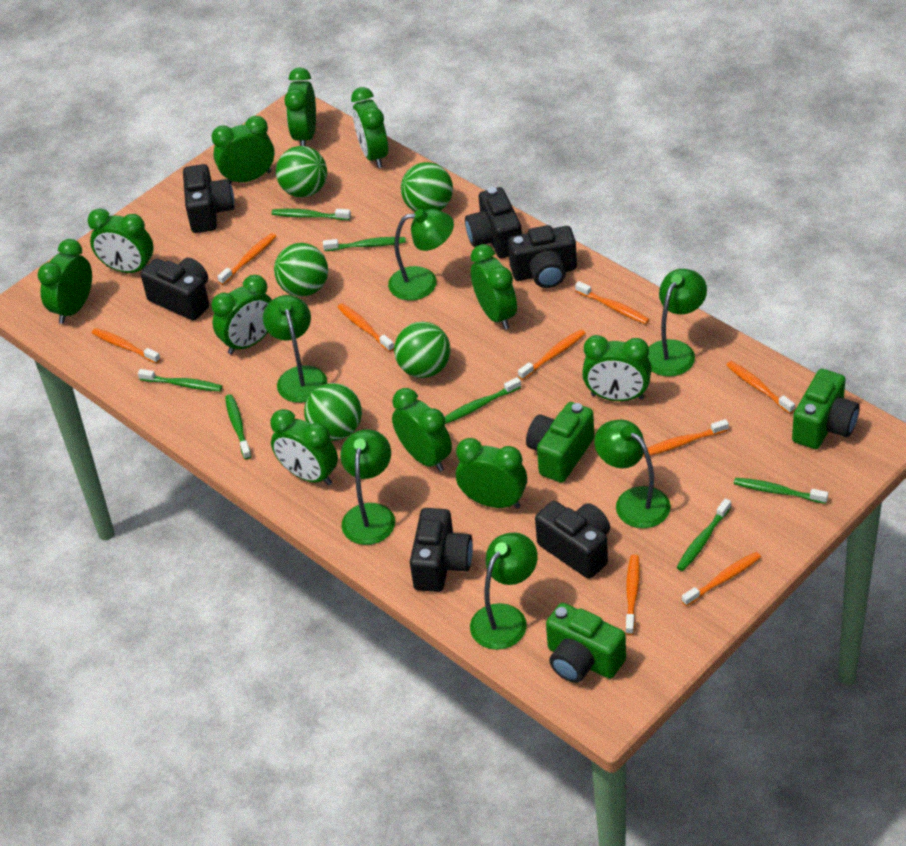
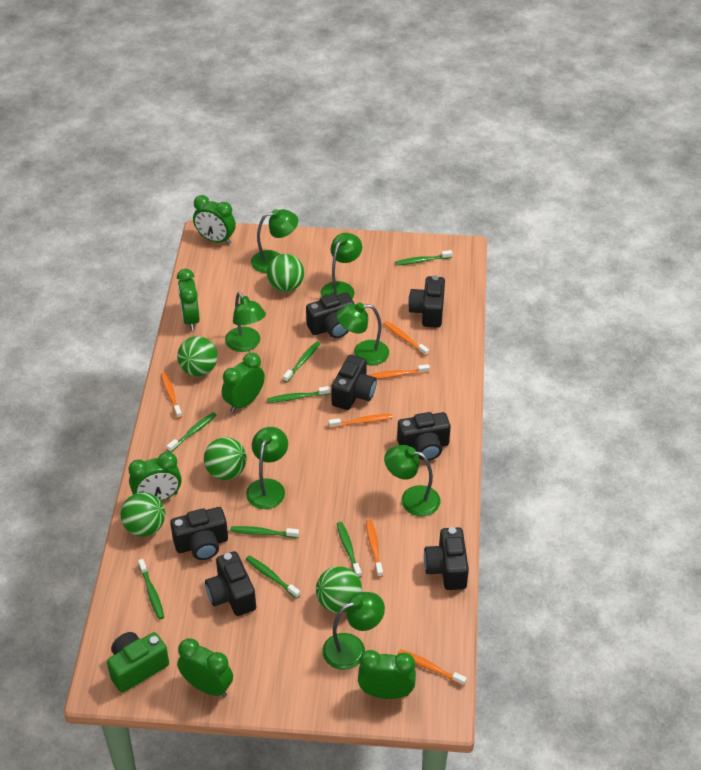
black camera: [141,258,209,321] [183,164,234,233] [410,508,473,592] [465,187,522,258] [508,225,577,288] [535,501,610,579] = 6 -> [170,507,228,560] [205,551,256,616] [306,293,354,338] [331,355,377,410] [397,412,451,461] [408,275,445,328] [424,527,469,590] = 7
green camera: [526,402,594,483] [546,603,626,683] [792,369,860,449] = 3 -> [107,632,169,693] = 1
green clock: [38,239,92,324] [88,208,153,273] [211,116,275,183] [211,275,272,355] [270,409,338,486] [284,67,316,146] [351,87,388,168] [392,388,452,472] [456,438,527,509] [471,244,517,329] [582,335,652,401] = 11 -> [128,452,182,501] [177,269,200,331] [177,638,233,697] [193,195,236,244] [222,353,265,412] [358,650,416,699] = 6
green lamp: [263,295,327,403] [340,429,395,545] [388,209,454,301] [470,532,538,650] [595,420,671,528] [648,269,707,377] = 6 -> [225,292,266,352] [246,427,288,509] [251,209,298,273] [320,233,362,299] [322,592,385,670] [336,303,389,365] [384,445,440,516] = 7
green toothbrush: [138,369,222,391] [225,394,252,460] [272,209,351,220] [323,237,406,251] [445,377,521,424] [677,498,731,571] [734,478,828,504] = 7 -> [138,559,164,619] [167,412,216,452] [230,526,299,538] [246,555,301,598] [267,386,330,403] [283,341,320,382] [337,522,362,578] [395,250,452,265] = 8
orange toothbrush: [92,328,161,364] [217,233,277,285] [337,303,394,352] [518,329,586,380] [575,281,650,324] [625,555,640,635] [643,419,729,457] [682,552,761,606] [726,361,795,414] = 9 -> [161,372,182,419] [329,414,393,428] [366,520,383,577] [369,364,430,379] [384,321,429,356] [398,649,467,686] = 6

